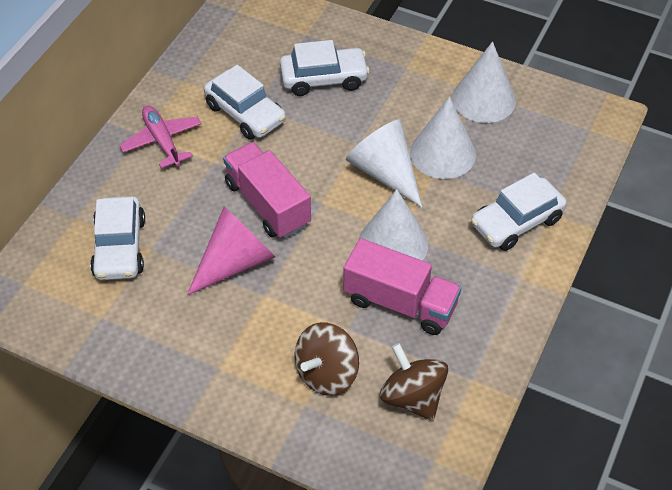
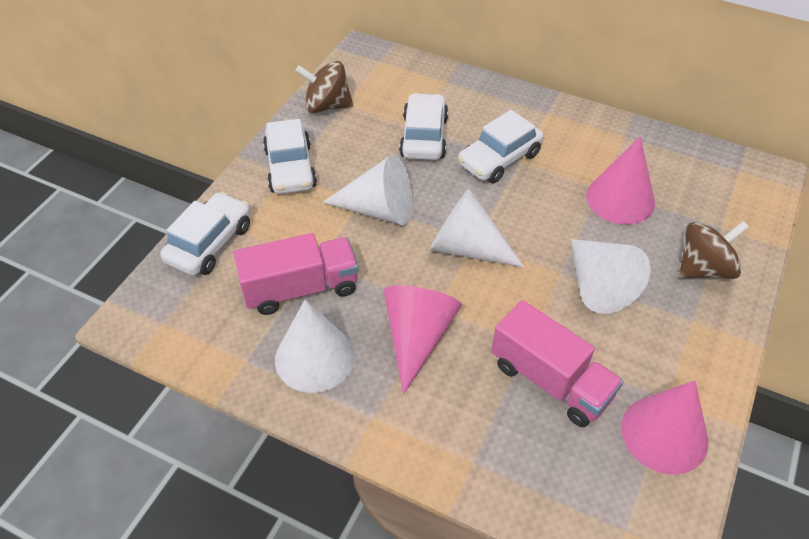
pink cone: [187,207,275,296] = 1 -> [384,286,462,395] [586,136,655,225] [621,380,708,475] = 3
pink plane: [119,105,202,168] = 1 -> none = 0

